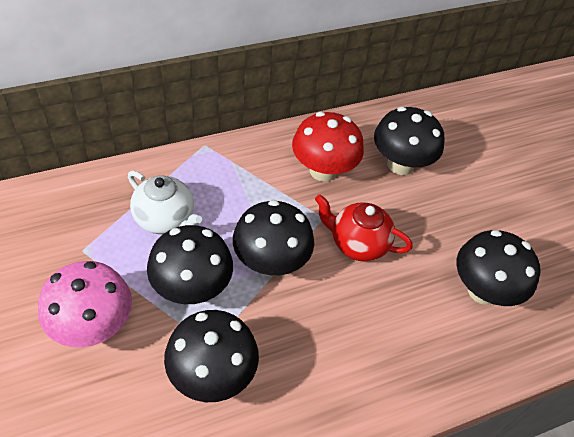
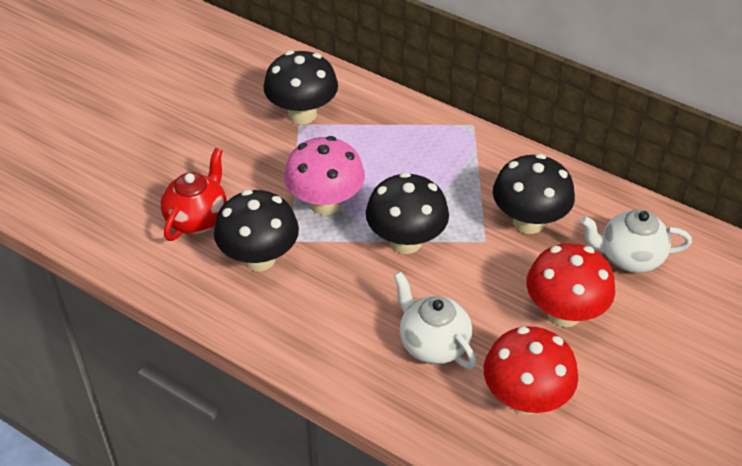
black mushroom: [147,225,233,304] [164,310,259,402] [233,200,314,276] [374,107,445,175] [457,230,541,306] = 5 -> [214,190,299,271] [263,51,338,124] [366,172,449,254] [493,154,575,234] = 4
red mushroom: [292,112,364,182] = 1 -> [484,326,578,415] [526,243,615,327] = 2
white teapot: [128,171,202,234] = 1 -> [394,272,477,369] [580,209,692,273] = 2

